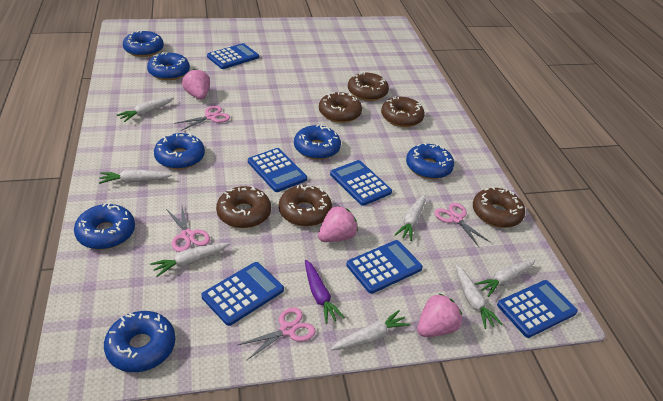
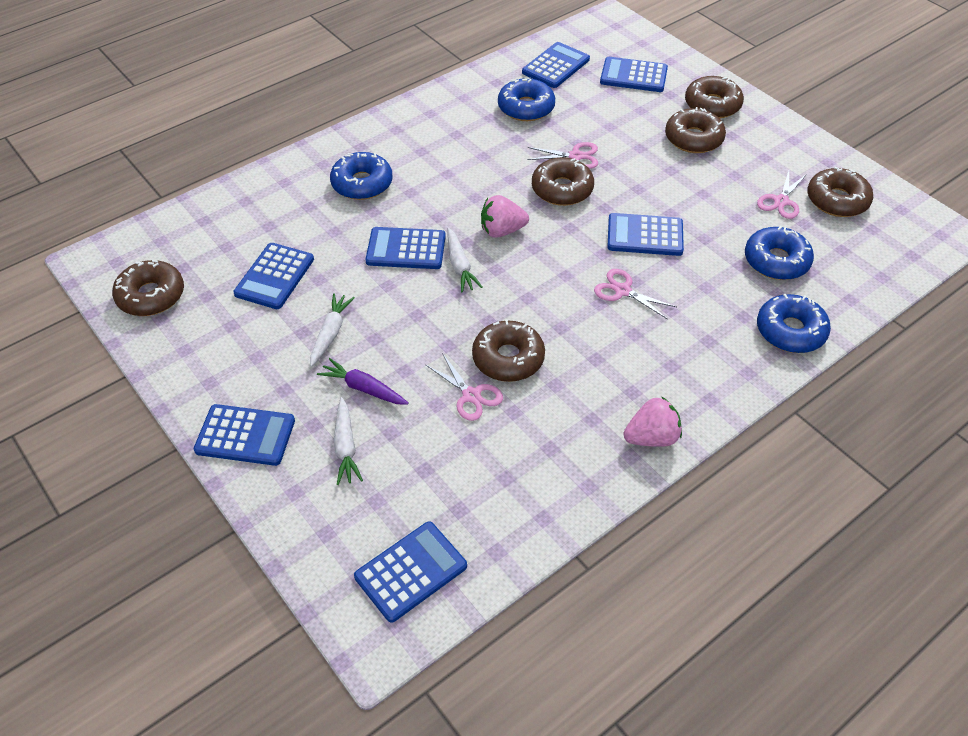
blue calculator: [201,262,284,326] [207,43,259,69] [248,148,307,192] [330,160,392,206] [346,240,423,294] [497,280,578,338] = 6 -> [194,404,295,466] [233,243,314,309] [354,521,467,623] [366,227,446,269] [522,42,590,88] [600,57,668,92] [607,213,684,256] = 7
blue donut: [74,203,135,250] [104,311,175,372] [123,30,164,57] [147,52,190,80] [154,133,205,169] [294,124,341,160] [406,143,454,179] = 7 -> [330,152,393,200] [498,77,555,121] [745,226,814,280] [757,294,831,353] = 4
pink strawberry: [182,69,210,100] [318,206,358,242] [417,293,462,337] = 3 -> [481,195,529,238] [623,396,682,447] = 2
white carrot: [99,169,172,184] [117,97,174,122] [150,243,230,277] [331,310,410,350] [395,194,426,241] [455,265,502,329] [475,260,536,297] = 7 -> [310,293,355,366] [334,397,363,485] [447,228,483,293] = 3

